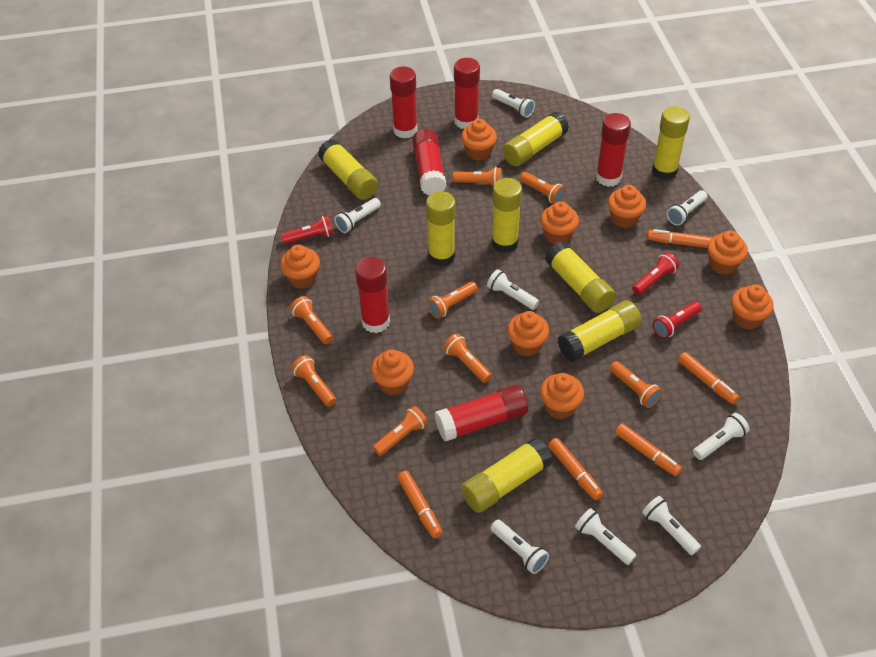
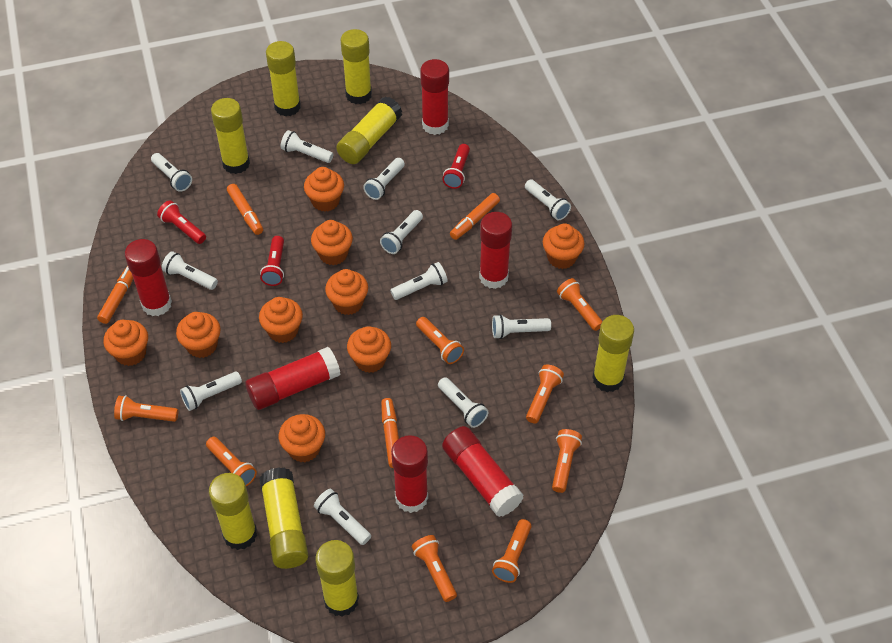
orange marker: [397,471,443,538] [548,438,603,500] [615,423,682,476] [647,229,713,248] [678,352,739,404] = 5 -> [97,266,133,324] [227,184,263,235] [381,398,399,468] [450,193,500,240] = 4
white flashlight: [334,198,381,233] [487,269,539,310] [490,520,549,574] [492,89,535,117] [575,508,636,565] [642,496,701,555] [667,190,707,225] [693,413,750,460] = 8 -> [151,153,192,192] [162,251,218,290] [180,372,242,411] [281,130,333,163] [314,489,371,545] [363,158,405,200] [380,210,423,254] [390,262,448,300] [438,377,488,428] [492,314,551,339] [525,180,571,220] = 11

